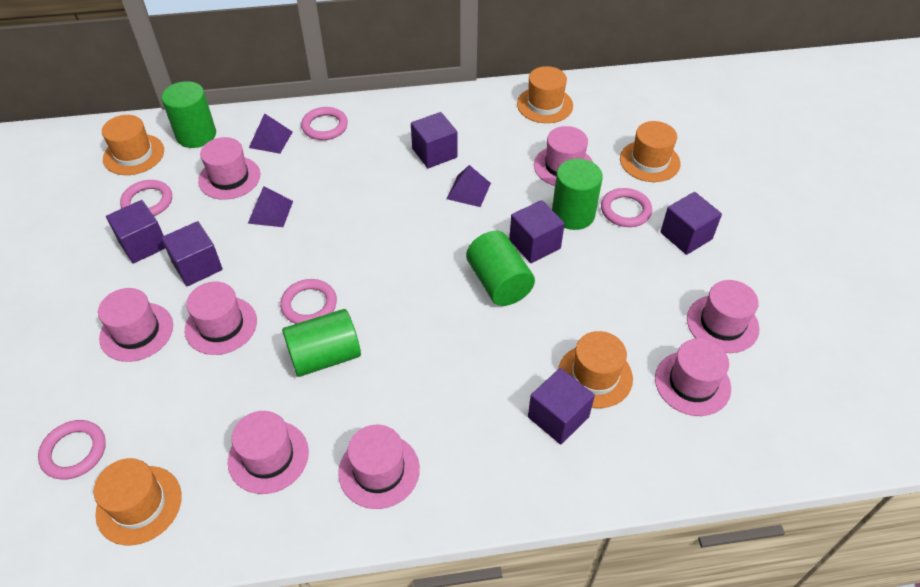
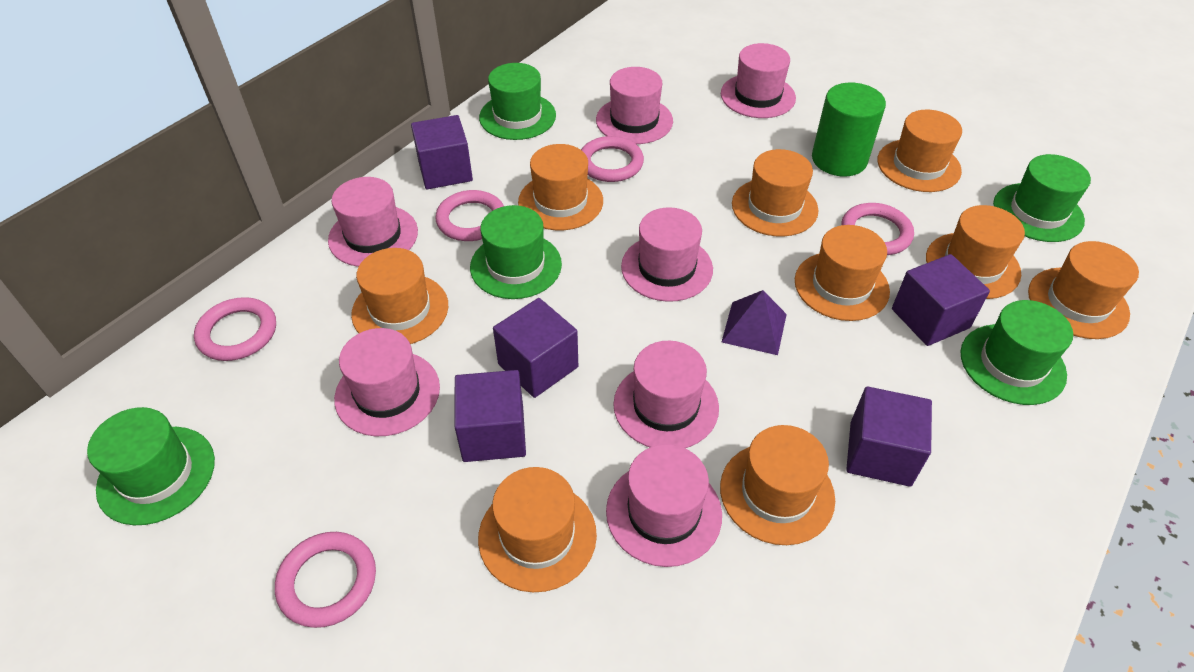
green cylinder: [161,81,216,148] [282,309,361,377] [466,231,535,306] [552,159,603,230] = 4 -> [812,83,886,176] = 1
green hat: none = 0 -> [87,407,215,525] [470,205,562,299] [479,63,556,140] [960,300,1073,405] [993,154,1091,242] = 5
orange hat: [94,458,182,545] [102,115,164,175] [517,66,573,123] [558,331,633,408] [620,121,681,182] = 5 -> [351,248,448,344] [478,467,597,592] [518,144,603,230] [720,425,835,545] [732,149,818,237] [795,225,890,321] [877,110,962,192] [926,205,1025,299] [1028,241,1139,339] = 9
pink hat: [98,288,173,362] [185,282,257,355] [198,137,260,200] [228,411,309,494] [338,425,420,509] [534,126,593,186] [655,338,731,416] [687,280,759,353] = 8 -> [328,177,418,267] [334,328,440,436] [596,67,673,144] [606,444,722,567] [613,341,719,448] [621,207,713,302] [721,43,796,118] = 7
purple cube: [106,200,165,264] [161,221,223,286] [411,112,458,168] [509,200,565,263] [528,368,595,445] [660,192,722,255] = 6 -> [411,115,473,189] [455,370,526,462] [493,298,578,398] [846,386,932,487] [892,254,990,346] = 5
purple pyramid: [248,186,293,227] [249,113,293,154] [447,165,491,207] = 3 -> [722,290,787,355] = 1

